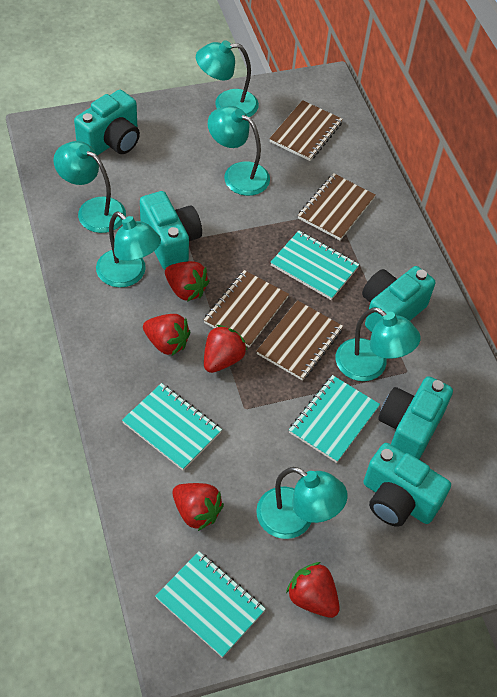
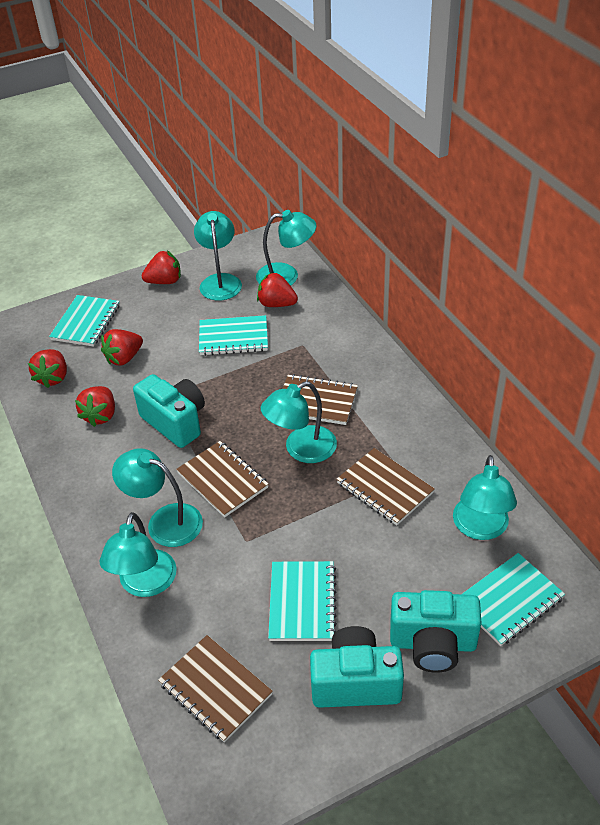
turquoise camera: [74,90,140,156] [140,191,202,270] [362,266,435,332] [363,443,451,527] [378,376,453,460] = 5 -> [133,374,205,448] [310,626,404,708] [390,590,481,673] = 3

